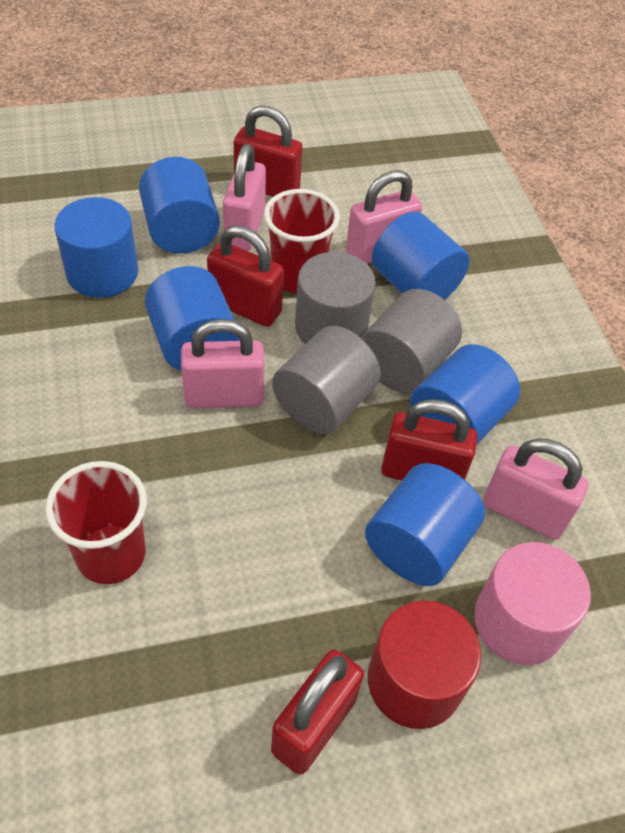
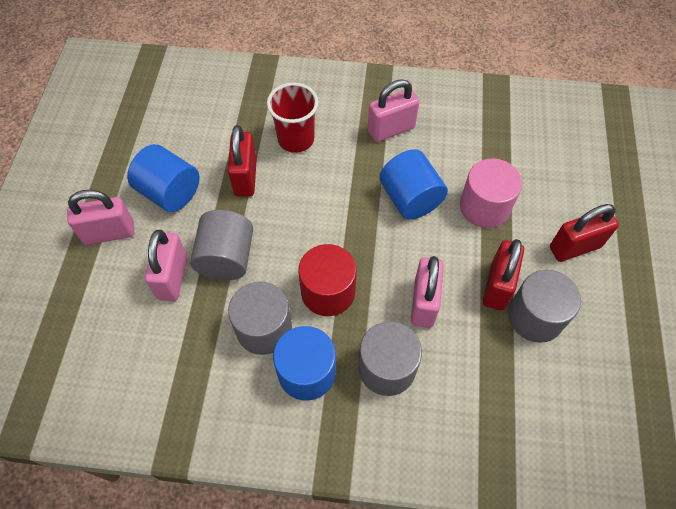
blue cylinder: [54,197,138,298] [139,157,220,254] [145,266,239,371] [365,463,485,586] [372,212,470,300] [410,344,520,445] = 6 -> [127,144,200,212] [273,326,336,401] [379,149,448,220] = 3
grey cylinder: [272,326,381,434] [295,252,376,344] [361,289,462,393] = 3 -> [190,210,253,280] [228,282,292,355] [358,321,422,396] [508,270,581,343] = 4
red cup: [45,461,147,584] [264,189,340,293] = 2 -> [267,83,319,153] = 1
red padlock: [207,225,284,327] [234,105,303,197] [271,649,364,774] [381,399,478,481] = 4 -> [228,125,257,197] [483,239,524,310] [550,204,619,262] = 3

